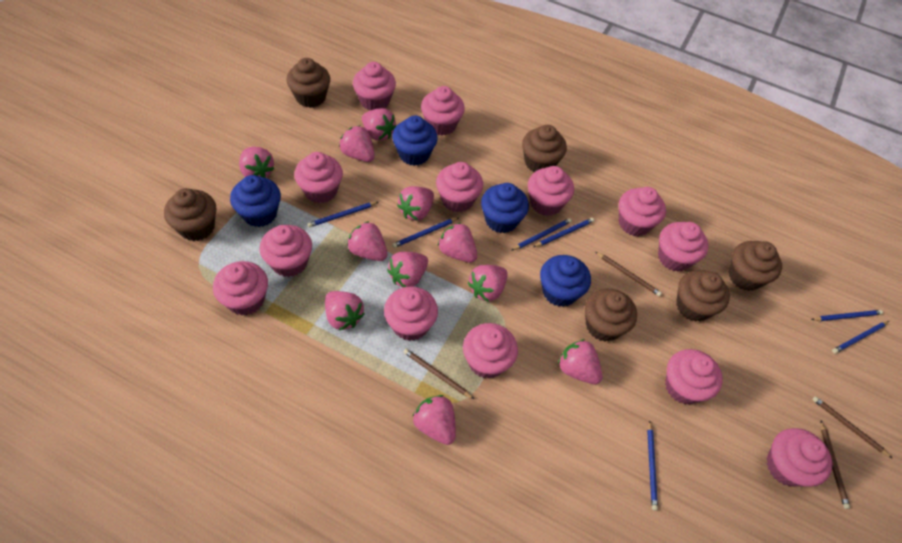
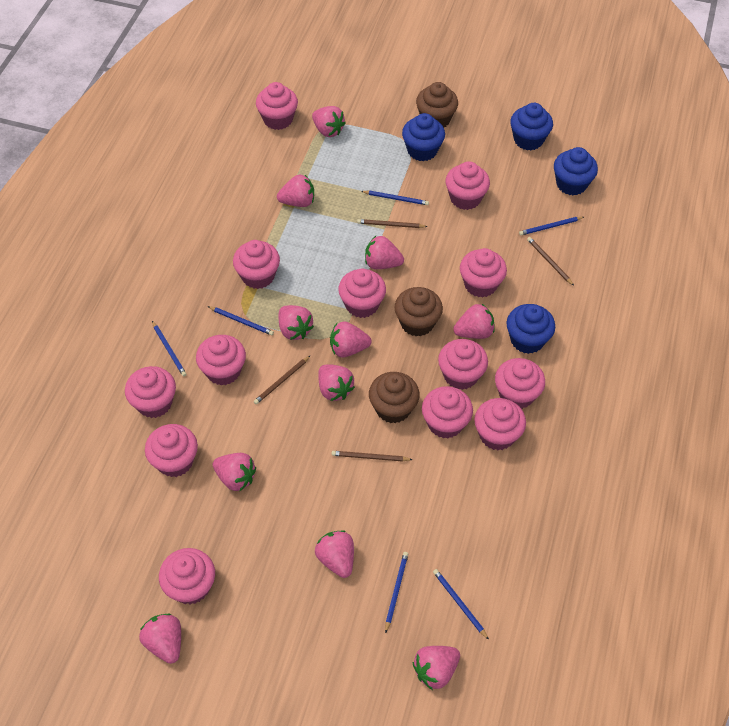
blue pencil: [307,202,378,227] [392,218,458,248] [511,218,571,251] [533,218,594,247] [647,421,658,511] [811,310,883,321] [832,321,889,354] = 7 -> [152,321,187,377] [208,306,274,336] [361,191,429,205] [385,552,408,633] [433,569,489,640] [519,217,584,235] = 6
brown cupcake: [164,188,216,241] [286,58,330,108] [522,125,567,172] [585,288,637,342] [676,270,730,322] [728,241,782,291] = 6 -> [369,372,420,423] [394,287,443,337] [416,82,458,127] = 3

